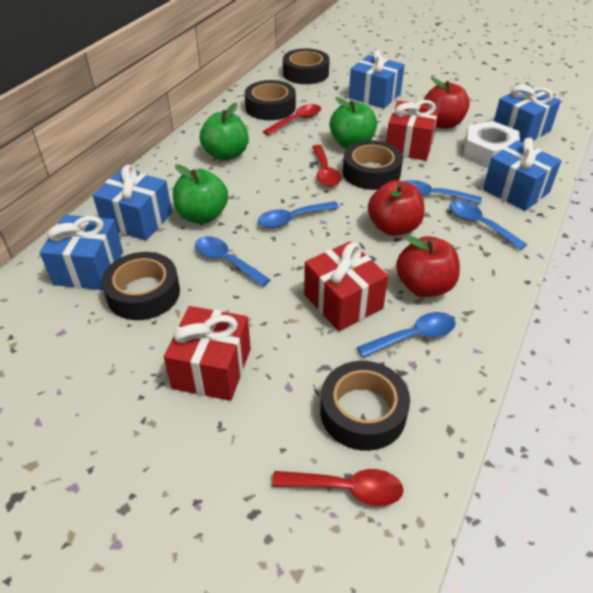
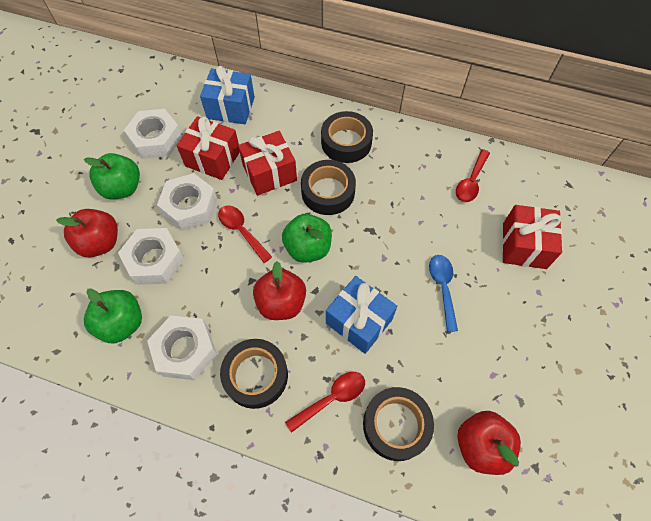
black tape: [102,252,180,320] [245,80,296,120] [283,48,330,84] [320,361,410,451] [343,140,403,190] = 5 -> [220,339,288,409] [301,160,356,215] [321,111,373,163] [363,387,434,461] = 4
blue gift: [40,215,123,290] [93,165,172,241] [349,49,405,109] [483,138,562,211] [494,85,561,142] = 5 -> [200,66,255,124] [326,276,397,354] = 2
blue spoon: [195,236,270,287] [258,201,339,228] [357,312,455,357] [404,180,482,204] [450,200,527,250] = 5 -> [429,255,458,332] = 1
white nut: [463,121,520,168] = 1 -> [118,228,185,285] [124,109,182,159] [147,315,217,380] [157,173,217,231] = 4

